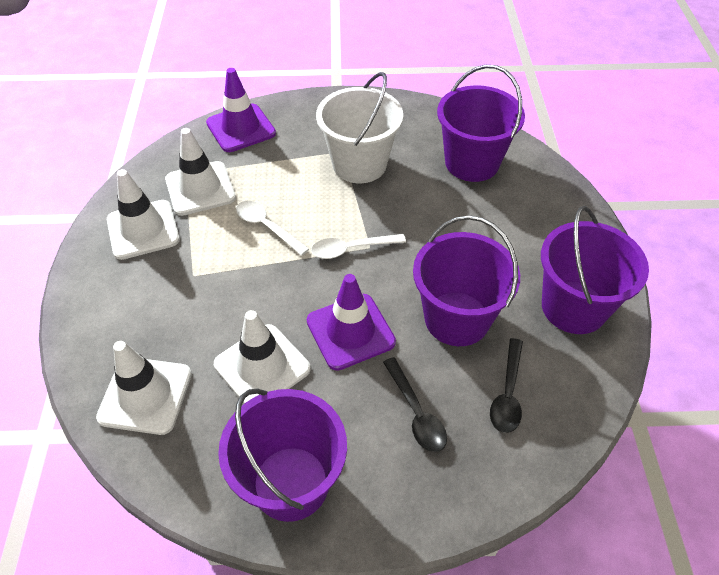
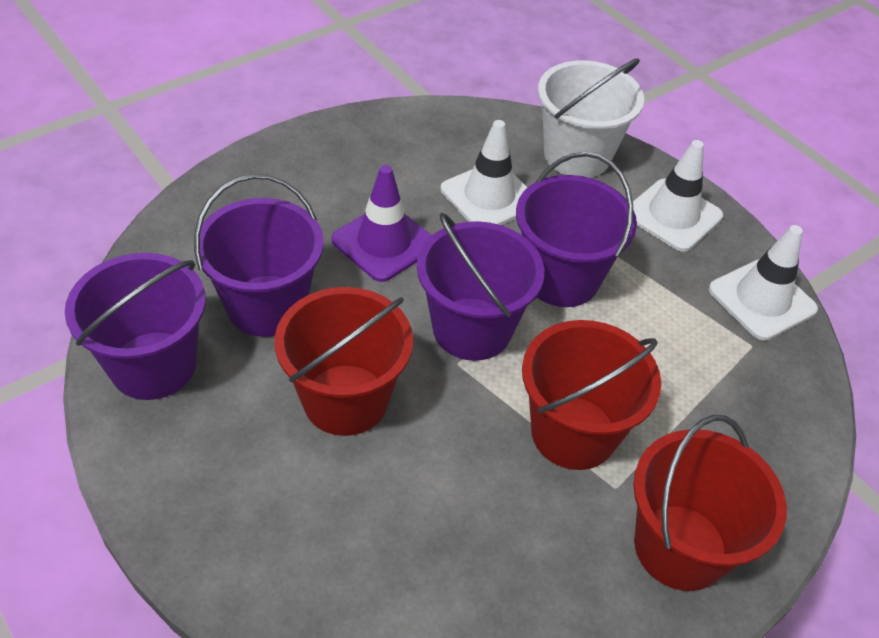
black spoon: [383,357,447,452] [490,338,523,433] = 2 -> none = 0
purple traffic cone: [206,68,276,152] [306,274,396,371] = 2 -> [332,165,432,282] = 1
red bucket: none = 0 -> [275,287,413,436] [522,320,661,470] [633,415,787,591] = 3
white spoon: [236,201,309,256] [311,234,406,259] = 2 -> none = 0
white traffic cone: [96,341,192,435] [107,169,180,260] [165,128,236,216] [214,310,311,403] = 4 -> [441,120,528,225] [633,140,723,252] [709,225,818,341] = 3

